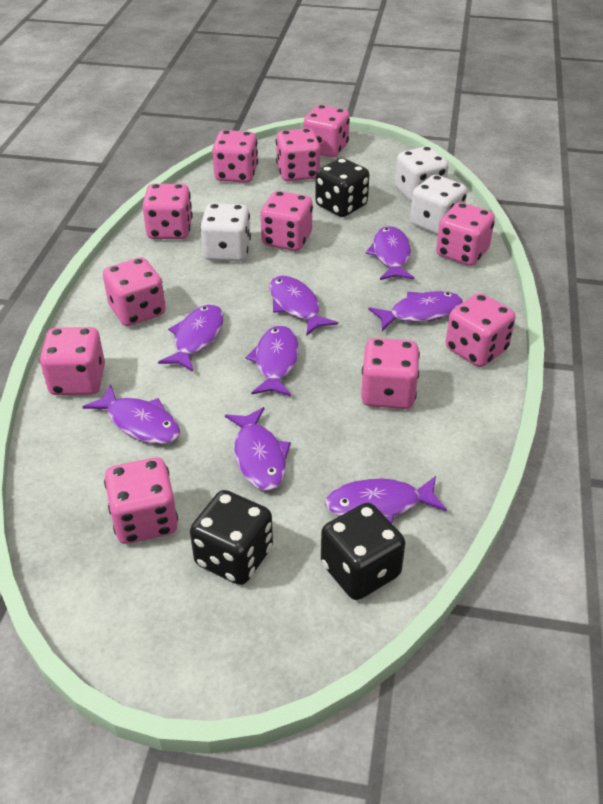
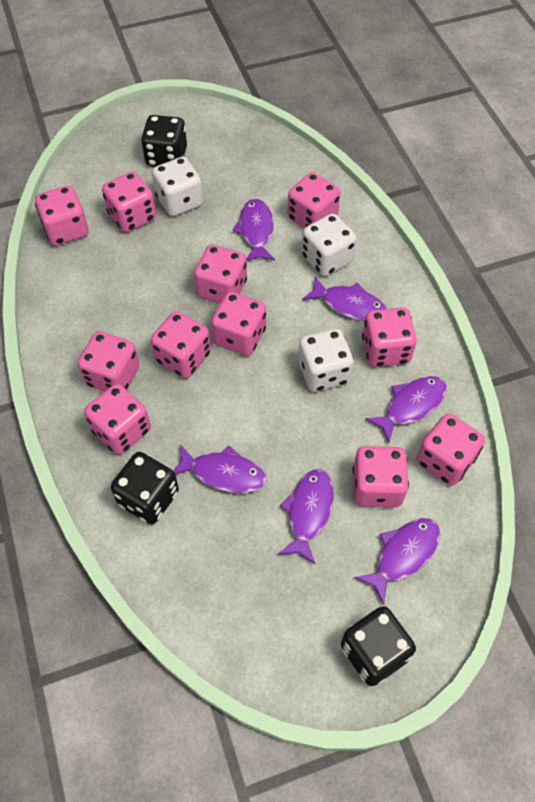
purple fish: [83,384,180,445] [158,305,224,372] [225,407,291,491] [245,326,299,397] [269,276,338,336] [325,476,447,524] [366,226,414,280] [368,291,463,331] = 8 -> [173,444,267,493] [232,199,275,261] [278,469,334,564] [302,277,387,322] [355,518,440,605] [365,376,447,442] = 6

